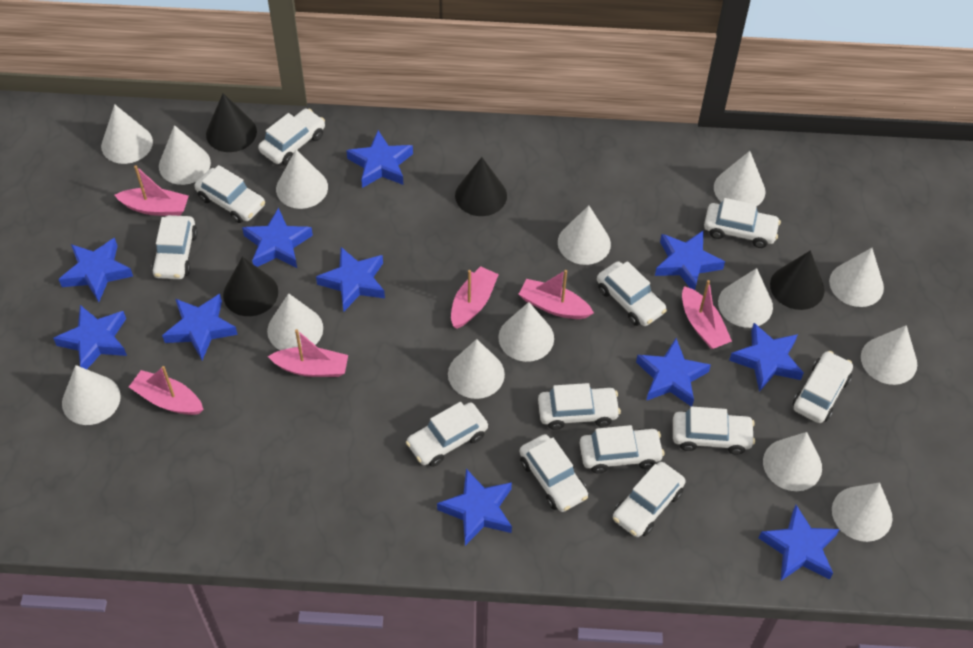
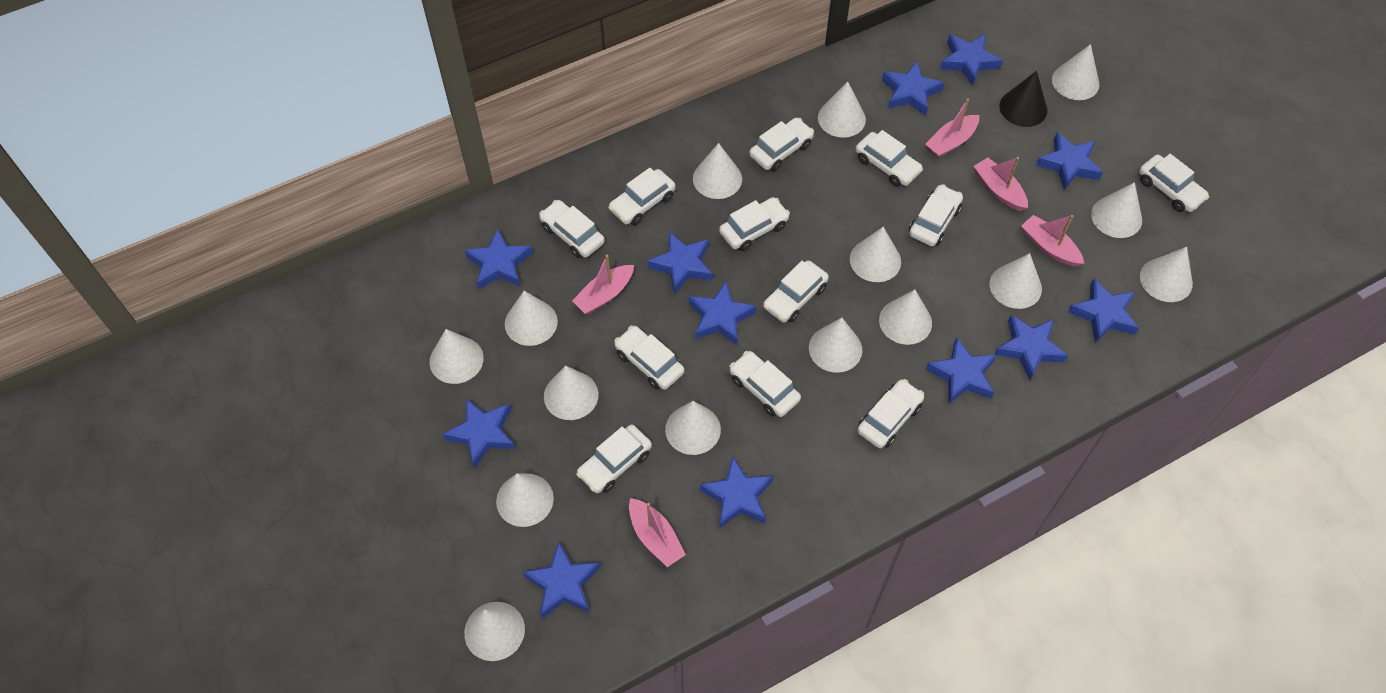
black cone: [206,93,257,152] [223,256,278,316] [455,157,507,216] [770,250,825,310] = 4 -> [999,71,1047,127] = 1
blue star: [53,305,127,369] [58,238,133,302] [162,294,238,360] [242,208,313,268] [316,247,385,311] [346,130,413,188] [437,469,512,546] [636,338,711,406] [655,230,725,290] [729,323,804,392] [759,505,840,580] = 11 -> [443,398,516,468] [464,229,533,289] [523,542,600,618] [647,232,713,295] [689,281,757,345] [700,457,773,529] [882,61,945,116] [926,337,997,404] [940,34,1003,86] [995,315,1068,380] [1036,132,1103,190] [1068,278,1139,343] = 12
pink boat: [114,165,189,216] [129,366,204,415] [268,329,348,377] [451,266,499,329] [518,270,594,319] [682,280,732,349] = 6 -> [572,255,634,314] [629,498,686,567] [925,99,979,158] [974,157,1028,211] [1021,215,1084,267] = 5
white cone: [62,365,121,425] [101,104,153,164] [159,125,211,185] [267,293,323,350] [276,149,328,209] [448,339,505,399] [498,302,554,362] [558,206,611,265] [714,151,766,206] [718,268,773,328] [763,432,822,491] [829,248,884,307] [832,482,892,542] [861,325,917,385] = 14 -> [429,329,484,384] [464,602,525,661] [496,473,554,527] [505,291,558,346] [544,366,599,420] [665,401,721,455] [693,143,742,199] [809,318,862,372] [818,82,866,138] [850,227,901,282] [879,290,932,345] [990,253,1042,309] [1052,44,1099,100] [1091,182,1142,238] [1140,247,1193,302] = 15

